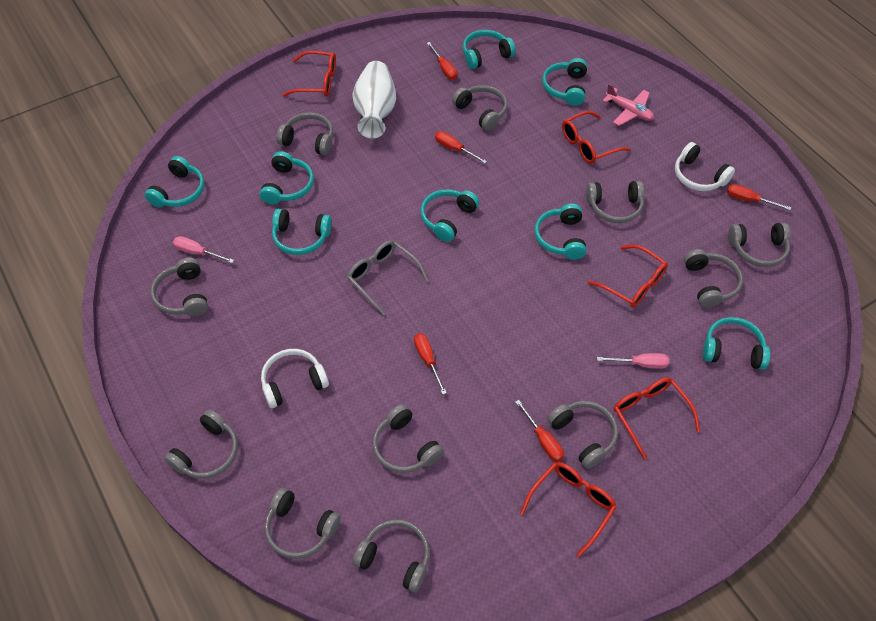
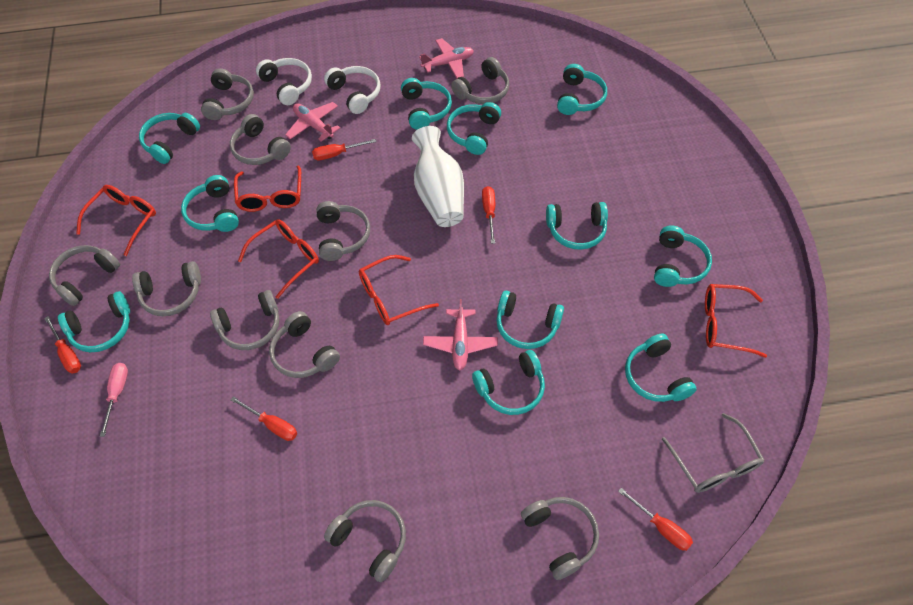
grey headphones: [151,258,208,316] [164,410,238,479] [265,488,341,559] [277,112,333,155] [353,519,430,592] [373,404,444,473] [452,85,508,131] [547,401,618,469] [586,181,644,223] [684,249,743,308] [728,223,790,267] = 11 -> [49,245,120,306] [132,261,201,316] [201,68,254,120] [210,290,279,350] [230,114,291,165] [269,311,340,378] [316,201,370,261] [324,500,406,582] [451,57,509,104] [521,497,599,580] = 10
pink plane: [602,84,654,126] = 1 -> [285,102,340,142] [419,38,474,79] [423,299,498,370] = 3
pink screwdriver: [173,236,234,263] [597,353,670,368] = 2 -> [100,363,128,437] = 1
turquoise headphones: [145,156,204,208] [260,151,314,204] [272,209,332,255] [420,189,479,242] [463,30,516,69] [534,203,587,260] [542,58,587,106] [703,317,770,370] = 8 -> [58,291,130,352] [139,113,200,164] [181,175,239,232] [401,78,452,130] [447,102,501,155] [472,350,545,415] [496,291,564,349] [546,202,608,250] [557,64,607,115] [625,334,697,402] [654,225,712,287] = 11

